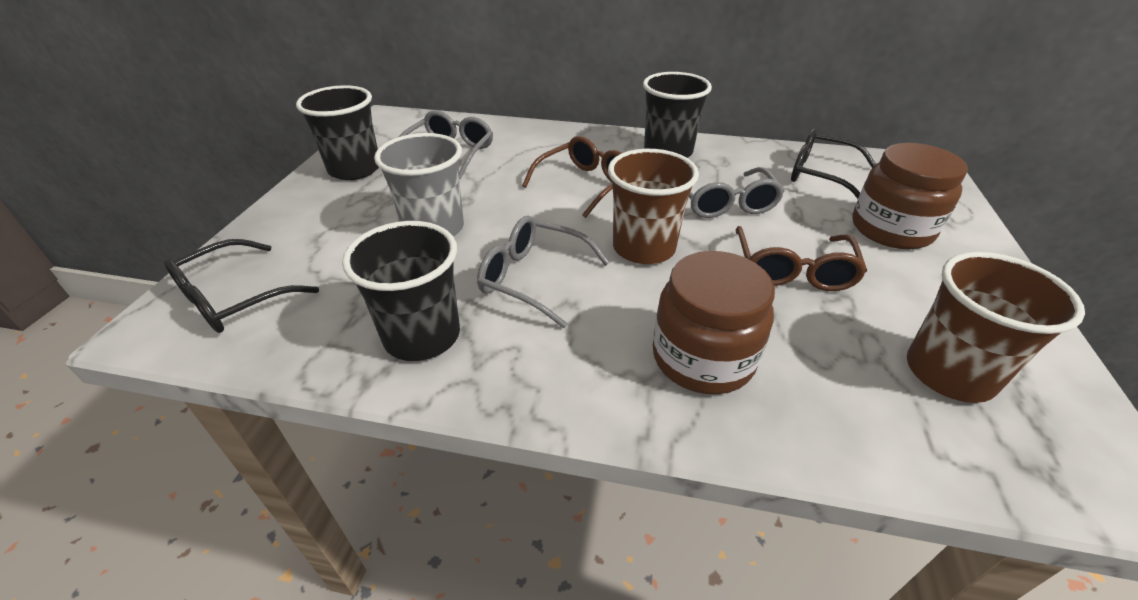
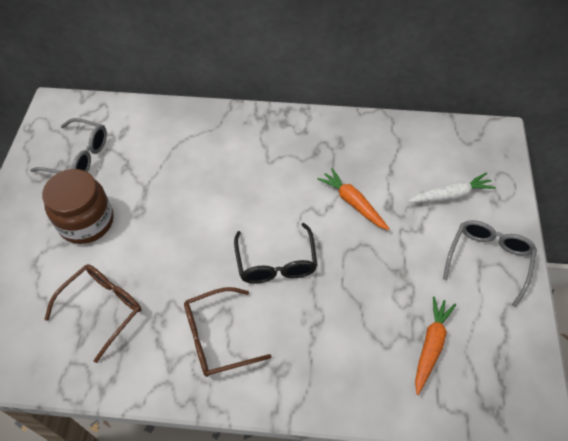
black cup: [296,85,379,180] [342,221,460,361] [643,72,712,158] = 3 -> none = 0
black glasses: [163,239,319,333] [791,128,876,199] = 2 -> [234,223,317,284] = 1
brown cup: [608,149,699,264] [907,252,1085,403] = 2 -> none = 0
brown jar: [653,251,775,394] [852,143,968,249] = 2 -> [42,169,114,244] = 1
grey cup: [374,133,464,236] = 1 -> none = 0
grey glasses: [399,110,493,179] [477,216,610,328] [689,167,784,218] = 3 -> [30,118,107,173] [443,220,537,307] = 2
orange carrot: none = 0 -> [318,168,390,230] [415,296,456,395] = 2
white carrot: none = 0 -> [408,172,496,203] = 1

